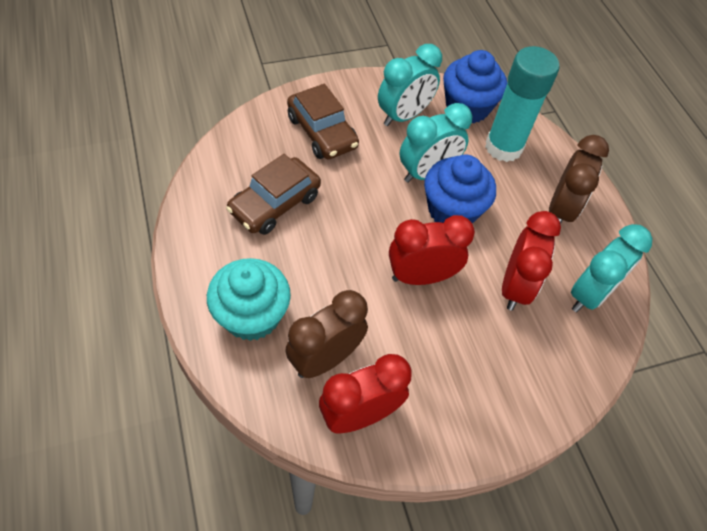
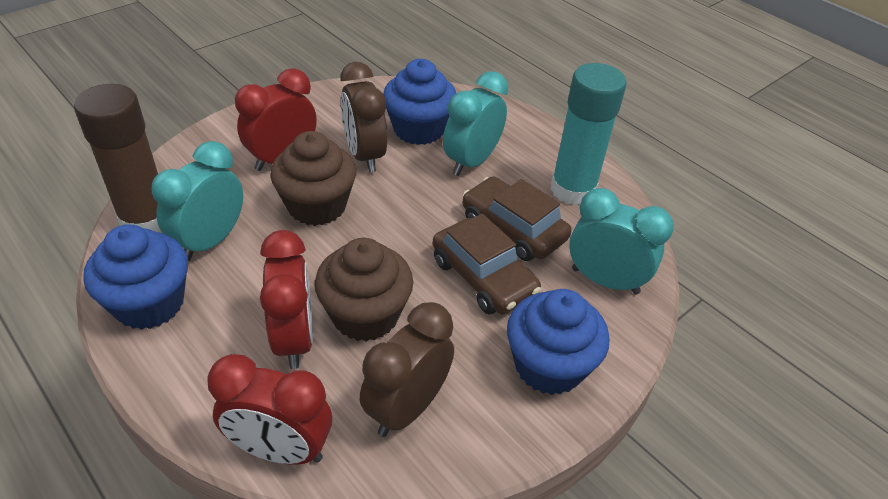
blue cupcake: [424,155,496,223] [443,50,507,123] = 2 -> [83,224,188,330] [383,59,456,145] [507,289,610,395] = 3
brown cupcake: none = 0 -> [270,131,356,226] [315,238,413,341] = 2
brown glue stick: none = 0 -> [74,84,160,232] = 1
turquoise cupcake: [207,258,291,341] = 1 -> none = 0

